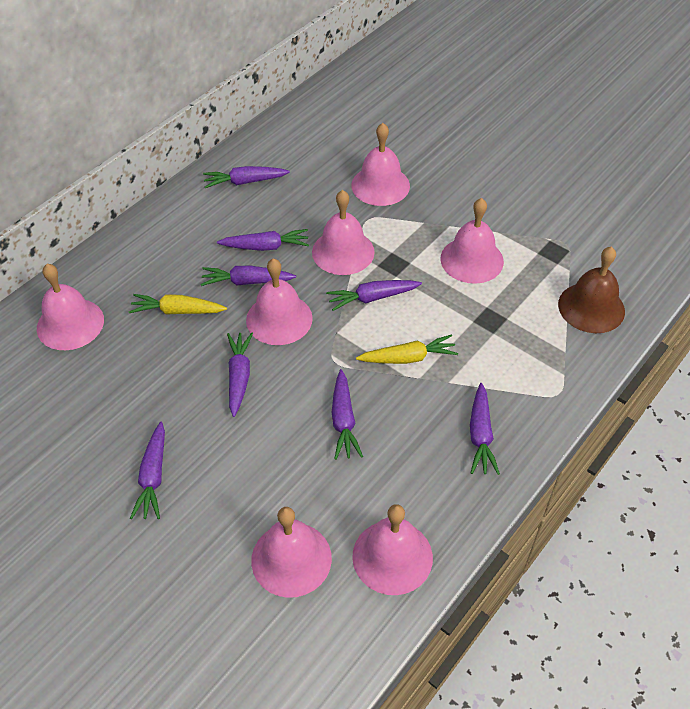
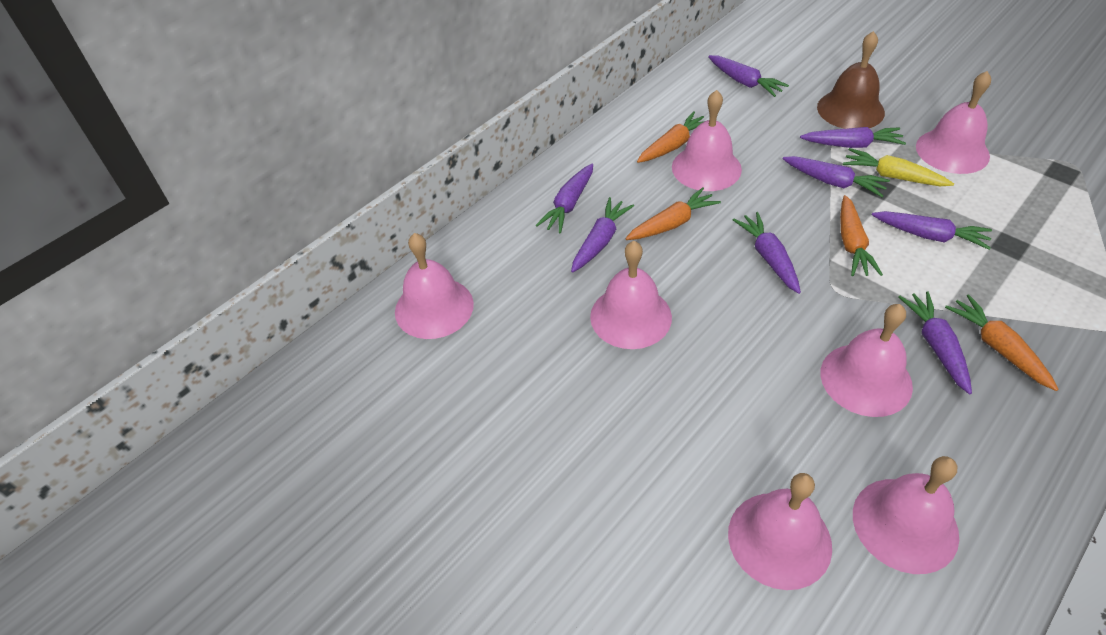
orange carrot: none = 0 -> [625,187,721,240] [637,111,705,163] [840,195,883,276] [945,294,1059,391] = 4
yellow carrot: [129,294,227,315] [356,334,458,364] = 2 -> [843,148,954,186] = 1

